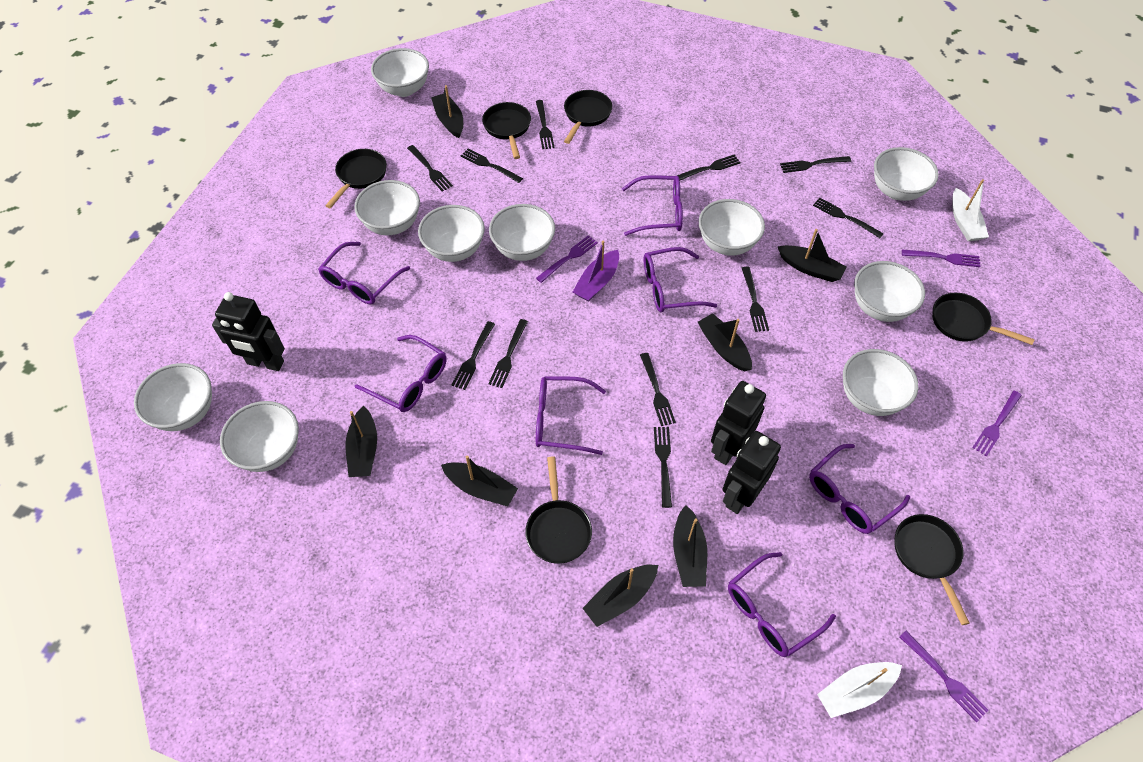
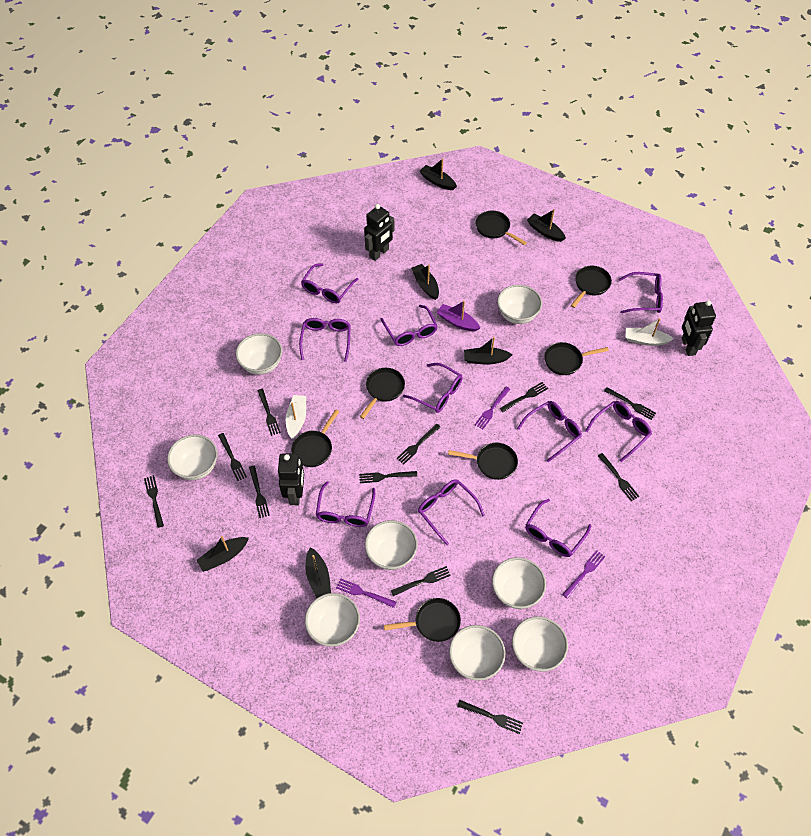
black boat: [346,406,377,477] [431,85,463,138] [441,455,518,506] [582,565,658,627] [673,505,707,587] [698,313,752,371] [778,229,847,282] = 7 -> [196,536,249,572] [305,547,331,599] [411,264,439,300] [419,158,457,190] [464,337,513,365] [527,209,566,242] = 6
black pan: [325,149,387,208] [482,102,531,159] [525,456,592,564] [564,90,612,144] [895,514,970,625] [932,293,1035,345] = 6 -> [291,409,339,467] [360,368,405,419] [384,598,461,642] [448,443,518,480] [475,211,527,245] [544,342,609,375] [571,266,612,308] = 7
purple fork: [536,235,598,283] [899,631,989,722] [902,249,981,267] [972,390,1022,456] = 4 -> [336,578,396,608] [475,387,510,429] [562,550,605,599] = 3
purple glasses: [318,242,410,304] [355,335,447,412] [536,376,606,455] [622,175,683,236] [644,247,717,312] [728,552,836,657] [809,444,910,534] = 7 -> [299,318,350,362] [301,263,359,303] [316,481,375,527] [380,305,437,346] [403,363,463,413] [418,479,485,545] [517,401,582,462] [525,499,591,557] [585,401,652,462] [619,272,663,313] = 10
white bowl: [134,363,212,431] [220,401,299,472] [354,180,420,235] [371,48,429,97] [418,205,485,262] [489,204,555,261] [699,199,765,256] [843,349,918,416] [854,261,925,322] [874,147,939,201] = 10 -> [167,434,217,480] [236,333,282,375] [305,593,360,647] [365,520,418,570] [449,625,505,681] [492,557,546,609] [497,285,542,324] [512,616,568,672] = 8

